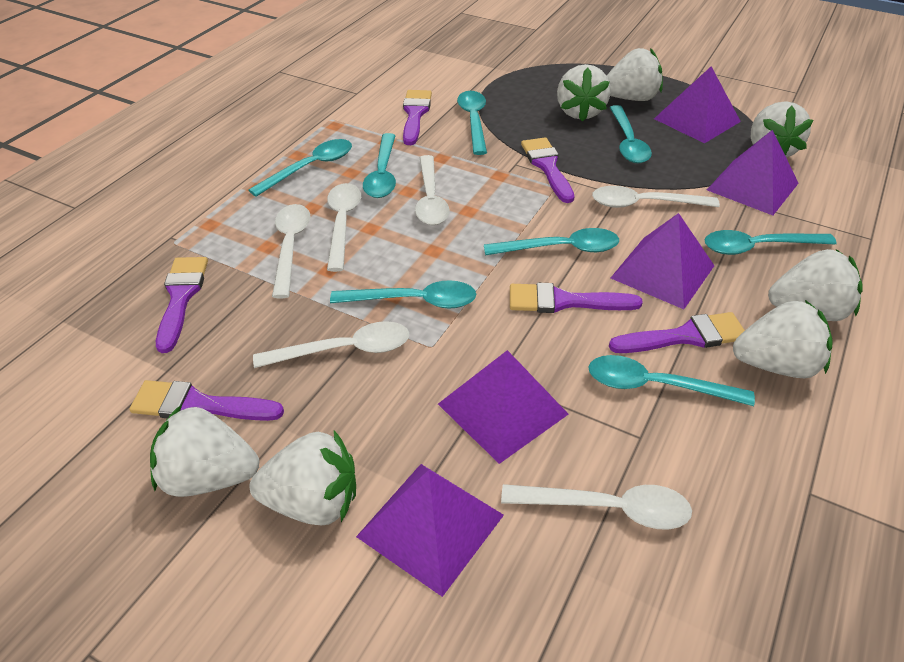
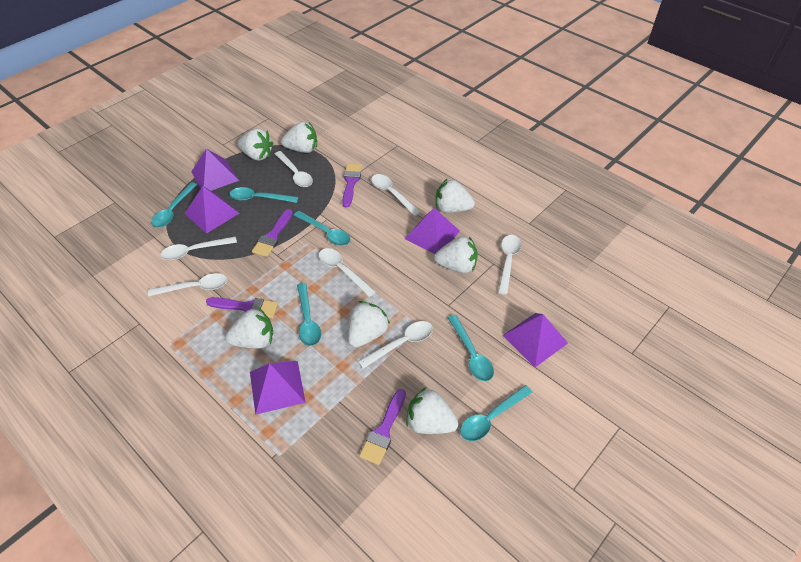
purple brush: [130,380,284,421] [156,257,208,353] [403,90,432,145] [510,283,643,313] [521,137,575,203] [609,312,745,353] = 6 -> [206,297,278,318] [252,209,293,257] [342,163,362,207] [359,389,406,465] = 4
turquoise spoon: [248,139,352,197] [330,280,476,309] [363,133,396,198] [457,91,487,155] [484,228,619,255] [588,355,755,406] [610,105,652,163] [705,230,837,255] = 8 -> [151,182,197,228] [229,187,298,203] [294,211,350,246] [297,283,321,346] [448,314,494,381] [460,385,533,441] = 6
white spoon: [253,321,409,368] [272,204,310,299] [327,183,361,272] [415,155,450,225] [501,484,692,529] [592,186,720,208] = 6 -> [148,273,228,296] [160,236,237,260] [275,151,313,187] [319,248,376,297] [358,321,433,369] [371,174,421,216] [498,235,521,295] = 7

